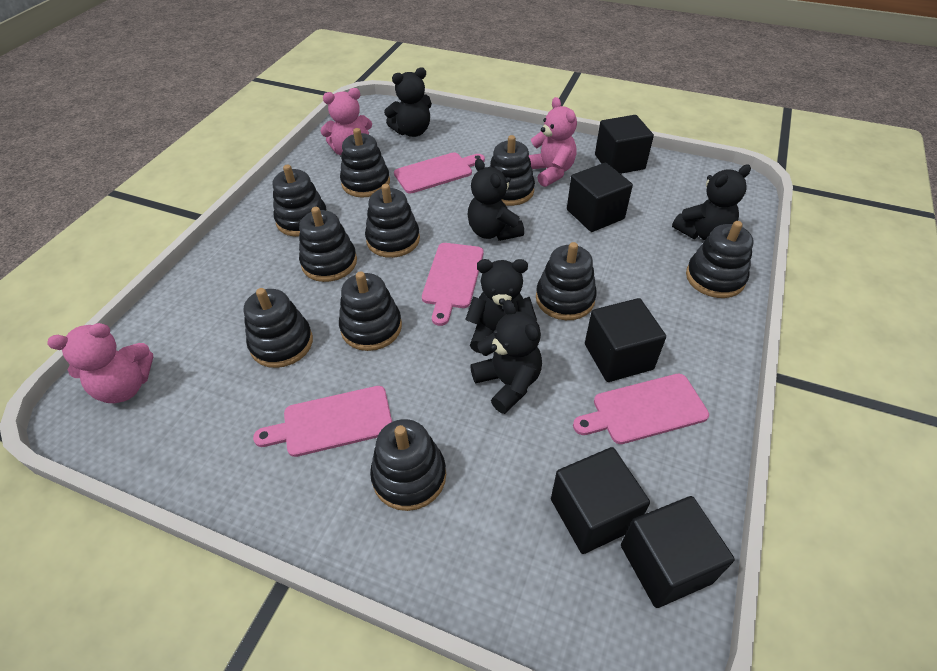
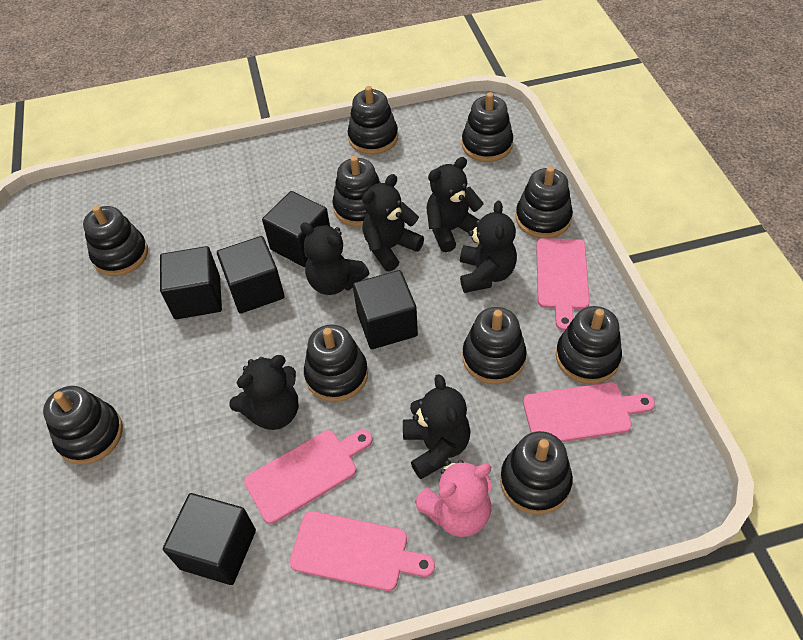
black teddy bear: [384,67,432,137] [465,259,537,353] [468,158,524,241] [470,300,542,414] [672,165,751,241] = 5 -> [229,355,299,430] [300,222,369,295] [362,174,424,272] [403,374,471,479] [426,157,484,252] [460,201,517,293] = 6
pink teddy bear: [47,323,153,403] [321,88,372,155] [529,97,577,187] = 3 -> [414,460,492,537] = 1

